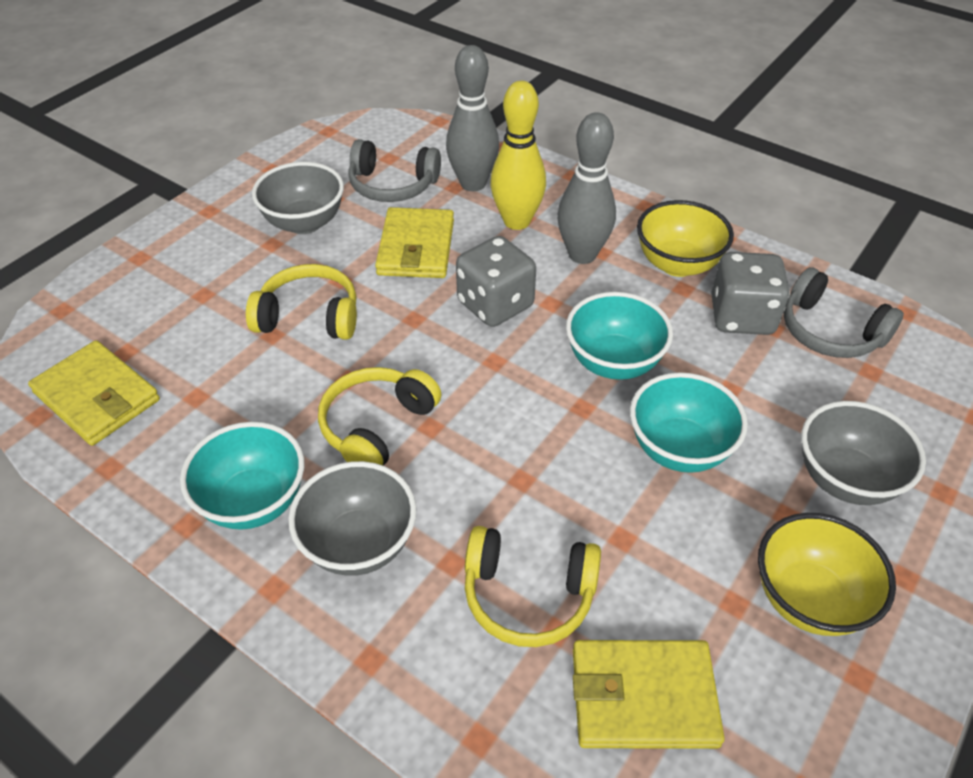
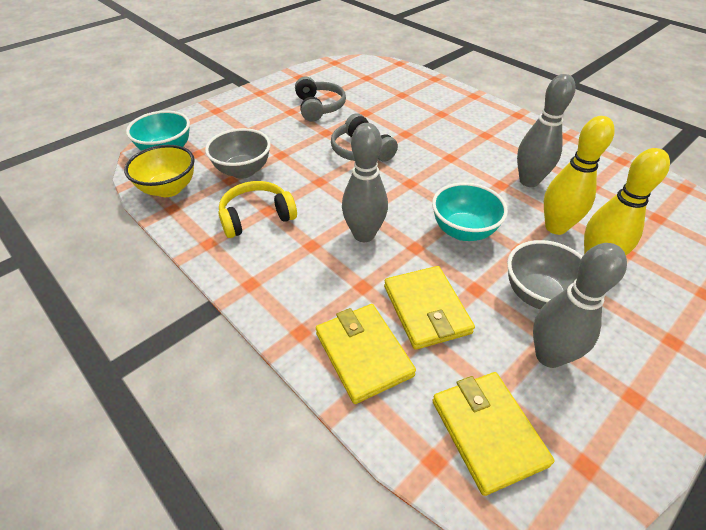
grey bowl: [252,162,344,234] [288,461,417,576] [801,401,926,505] = 3 -> [205,128,271,179] [507,240,583,309] = 2
grey bowling pin: [446,45,499,192] [557,112,616,264] = 2 -> [342,123,388,242] [517,74,575,187] [533,243,627,368] = 3
grey dice: [456,236,536,327] [711,252,790,335] = 2 -> none = 0
turquoise bowl: [180,422,304,530] [566,292,673,380] [630,372,748,473] = 3 -> [126,110,190,151] [432,182,508,241] = 2
yellow bowl: [637,200,734,277] [758,513,896,636] = 2 -> [124,145,195,197] = 1
yellow bowling pin: [490,80,546,230] = 1 -> [544,116,615,235] [584,148,670,255] = 2
yellow headphones: [246,264,357,340] [318,367,441,465] [465,526,601,647] = 3 -> [218,181,297,238] = 1

